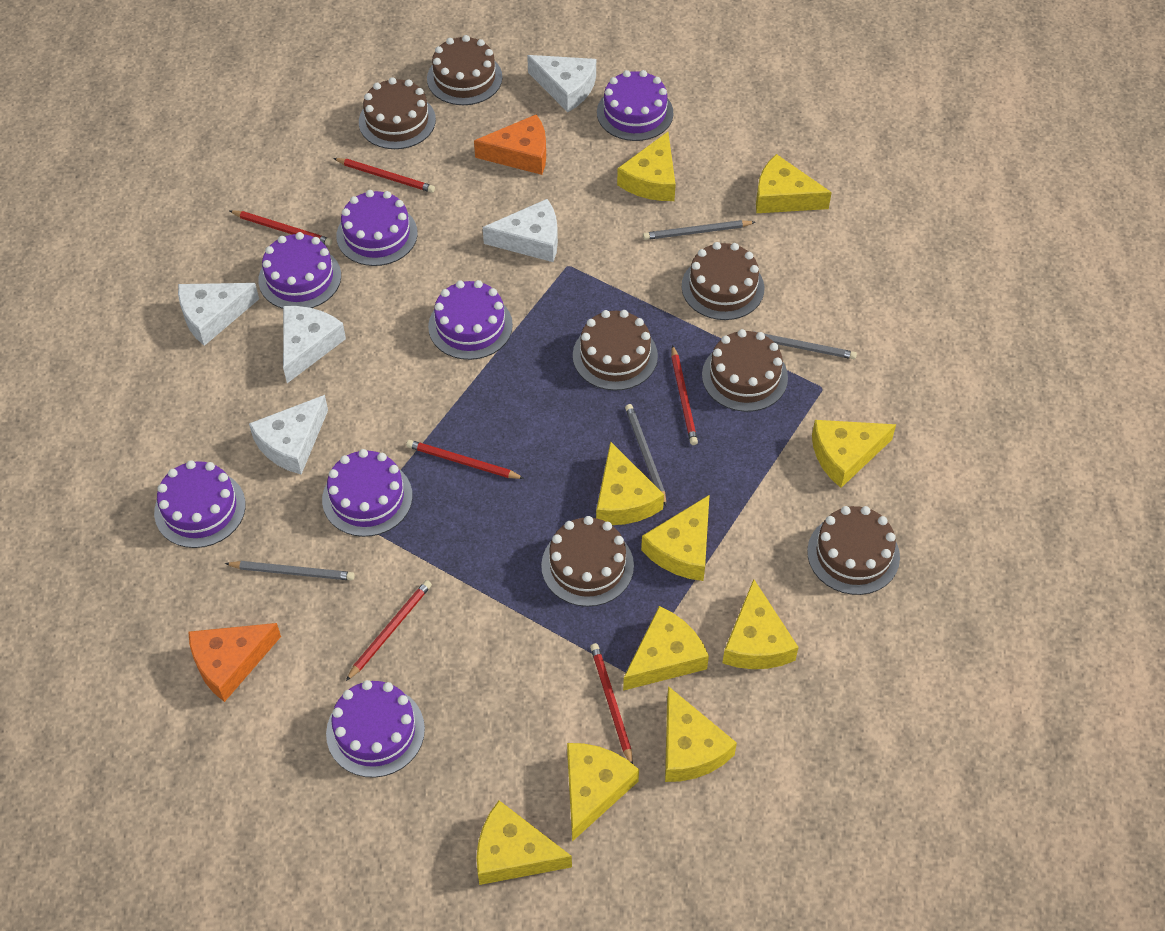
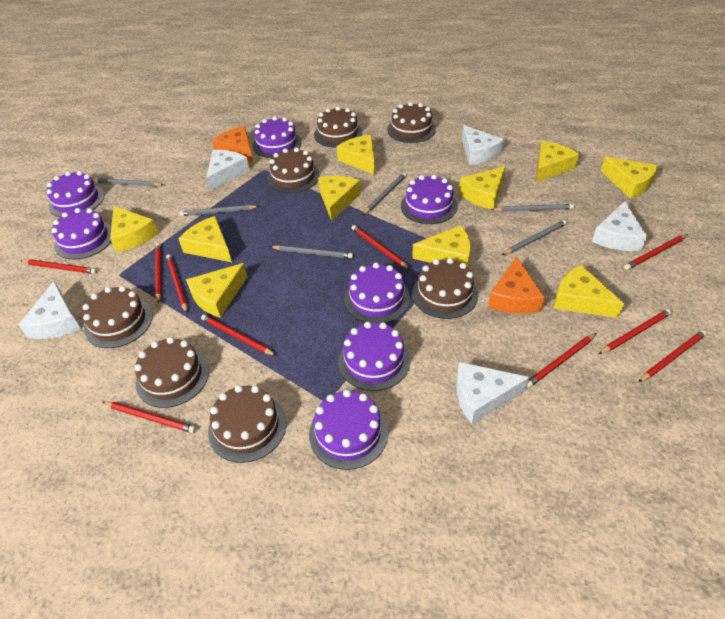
grey pencil: [225,561,355,581] [625,404,666,506] [643,220,755,240] [752,331,857,359] = 4 -> [94,178,164,187] [180,205,259,216] [270,245,353,258] [363,173,406,215] [491,204,574,212] [502,220,567,255] = 6
red pencil: [230,210,332,246] [333,158,435,193] [346,580,432,681] [406,440,525,479] [590,643,633,764] [671,345,698,445] = 6 -> [21,259,97,274] [103,401,196,433] [155,243,161,304] [166,254,188,313] [201,314,276,356] [352,225,410,269] [527,333,596,388] [599,309,672,354] [624,234,688,270] [639,330,707,382] = 10

